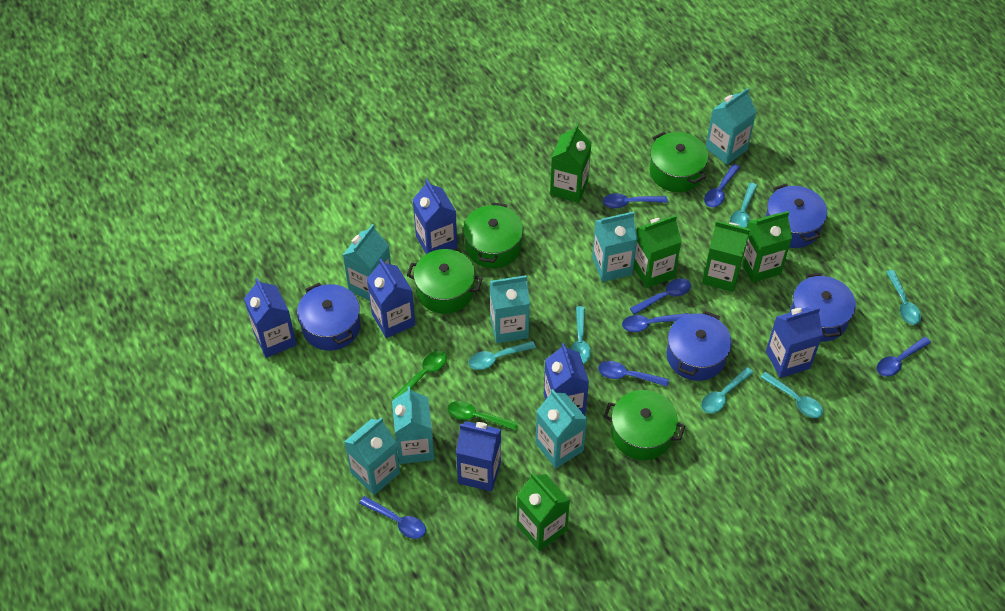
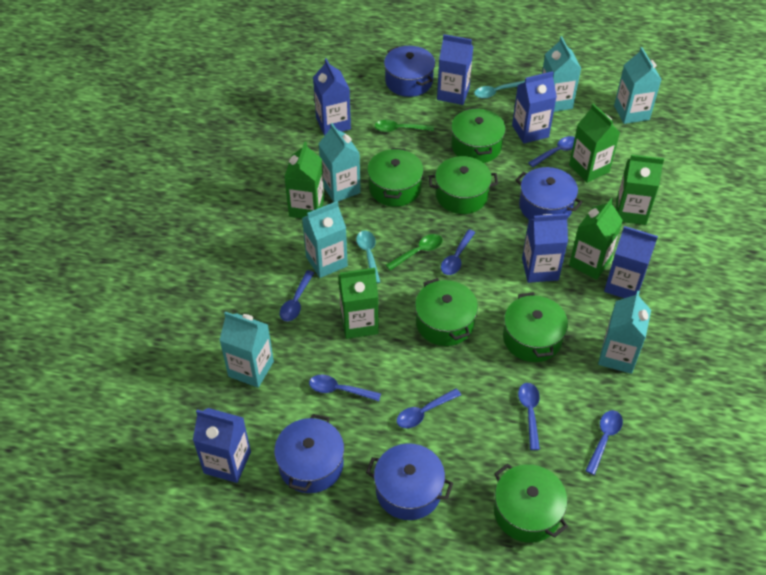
green pot: [407,249,483,314] [463,202,523,268] [604,390,685,460] [650,131,708,192] = 4 -> [367,148,424,207] [415,278,478,346] [429,156,498,214] [451,107,506,163] [494,464,568,543] [503,292,568,362] = 6
turquoise carton: [343,224,391,301] [344,417,400,495] [392,386,434,464] [490,275,530,343] [535,389,587,468] [592,212,638,282] [706,88,757,165] = 7 -> [219,311,274,388] [302,201,348,278] [319,123,361,202] [542,36,581,112] [598,291,651,374] [614,47,662,124] = 6
turquoise spoon: [468,341,536,370] [571,306,591,364] [701,367,754,414] [730,183,757,228] [760,372,823,418] [886,270,921,325] = 6 -> [356,231,380,283] [474,81,525,99] = 2

